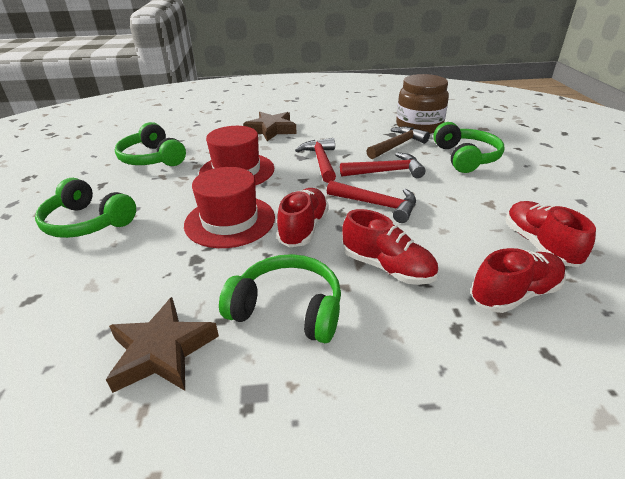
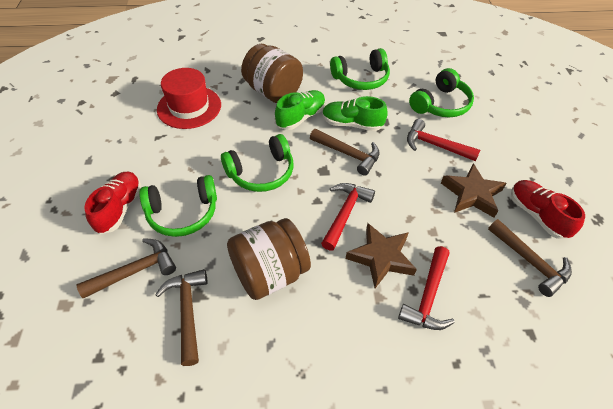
brown hammer: [366,127,430,159] = 1 -> [76,238,176,299] [155,269,208,366] [310,129,380,176] [488,219,572,297] = 4
brown jar: [396,74,449,134] = 1 -> [227,218,311,300] [241,44,303,103] = 2
green shoe: none = 0 -> [275,90,326,130] [322,96,388,131] = 2
red hat: [184,167,275,248] [199,126,274,186] = 2 -> [157,68,221,129] = 1
red shoe: [276,188,329,247] [342,209,438,285] [470,248,566,313] [506,201,596,267] = 4 -> [84,172,142,234] [511,180,585,239] = 2

